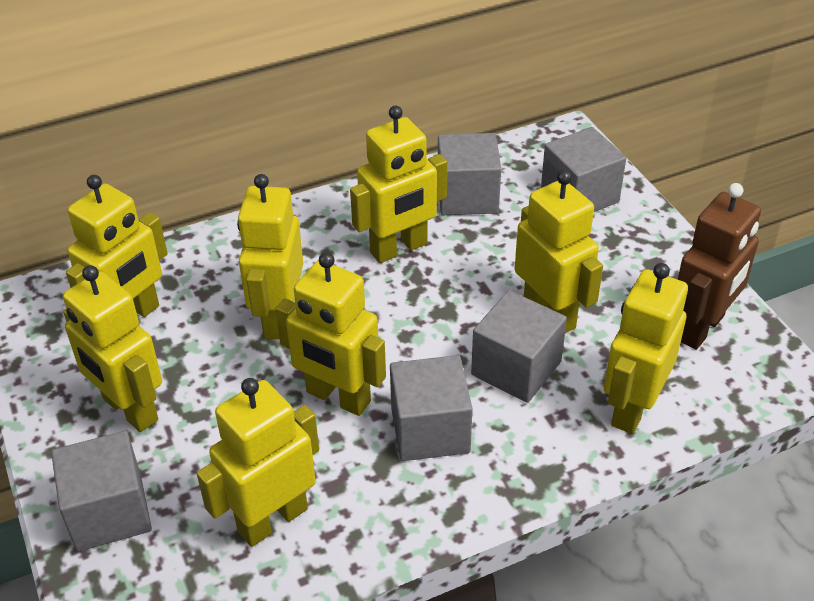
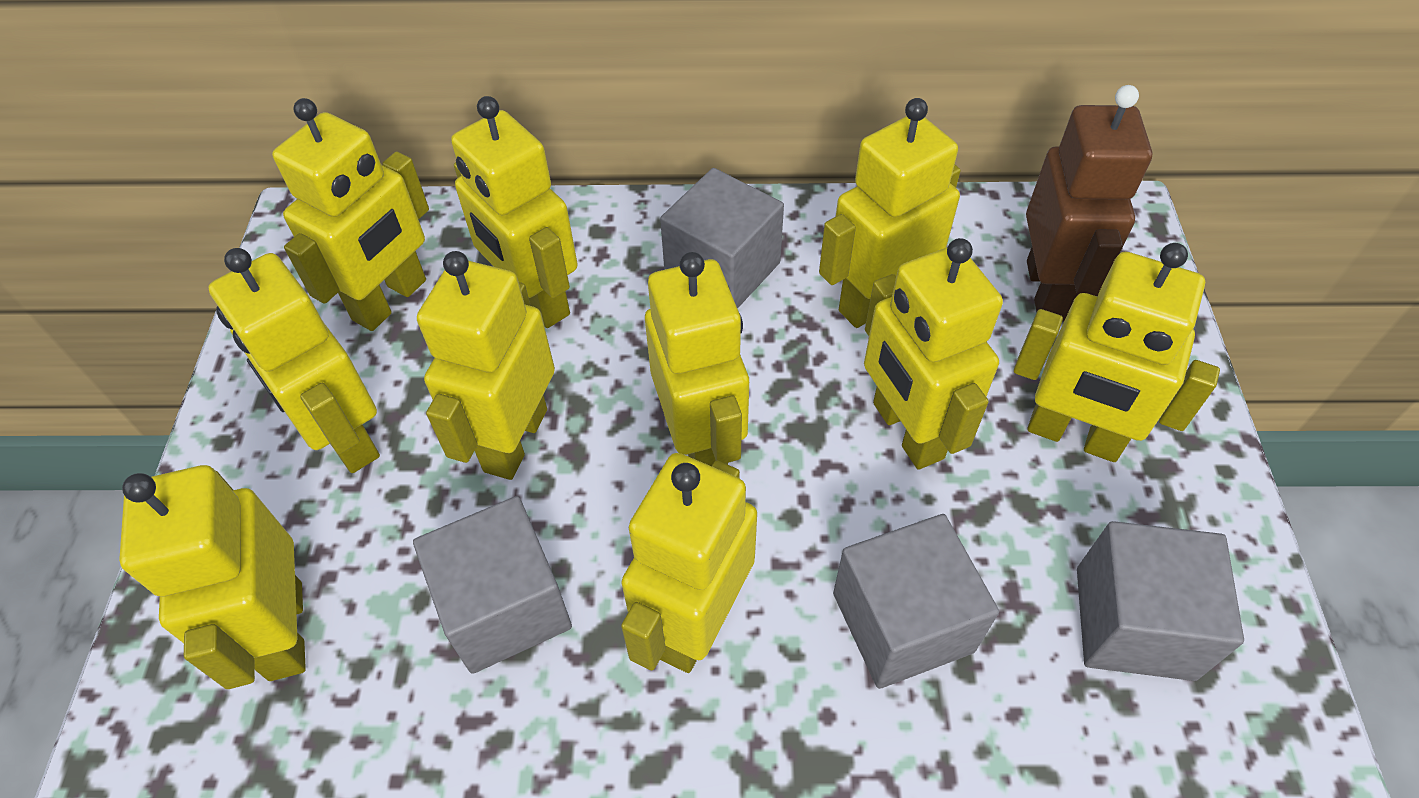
grey cube: [51,431,152,552] [390,355,473,461] [438,133,501,215] [471,290,567,403] [541,127,626,212] = 5 -> [413,496,572,674] [660,168,784,309] [833,514,999,689] [1077,521,1244,681] = 4
yellow robot: [63,265,162,432] [66,175,168,317] [197,378,319,547] [237,174,303,339] [275,252,386,416] [350,106,447,263] [515,170,603,333] [604,263,688,434] = 8 -> [119,465,306,689] [208,248,380,473] [272,98,429,331] [417,251,555,480] [451,96,578,328] [621,453,757,673] [645,252,749,466] [819,98,961,328] [864,238,1003,470] [1014,243,1220,462] = 10

